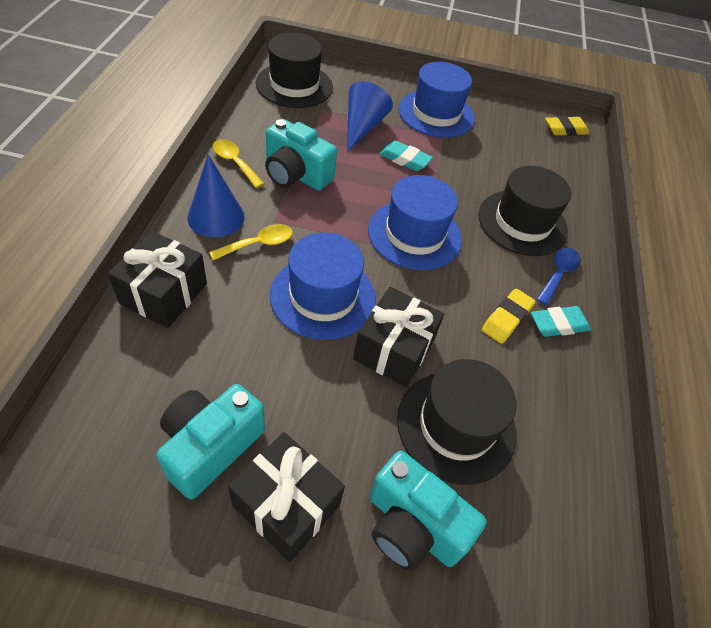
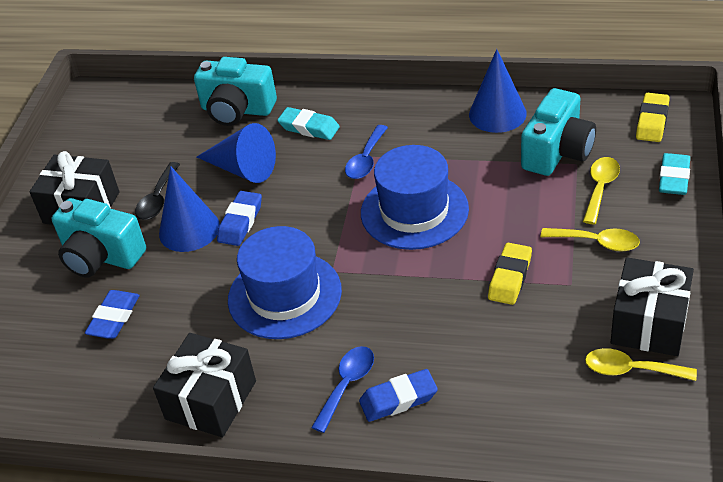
black hat: [256,33,333,108] [397,359,517,485] [478,166,571,256] = 3 -> none = 0
black spoon: none = 0 -> [135,162,180,220] = 1
blue cone: [187,154,245,238] [347,81,393,152] = 2 -> [159,166,220,252] [197,123,276,183] [469,49,527,133] = 3
blue eraser: none = 0 -> [85,290,140,339] [217,191,262,246] [359,369,438,422] = 3
blue hat: [270,232,376,340] [368,175,462,270] [398,62,475,138] = 3 -> [228,226,342,339] [361,145,469,250] = 2
blue spoon: [536,248,580,305] = 1 -> [311,346,374,433] [345,125,388,179] = 2
yellow spoon: [209,224,293,261] [213,139,264,188] = 2 -> [541,228,640,252] [583,157,620,224] [585,348,697,381] = 3

